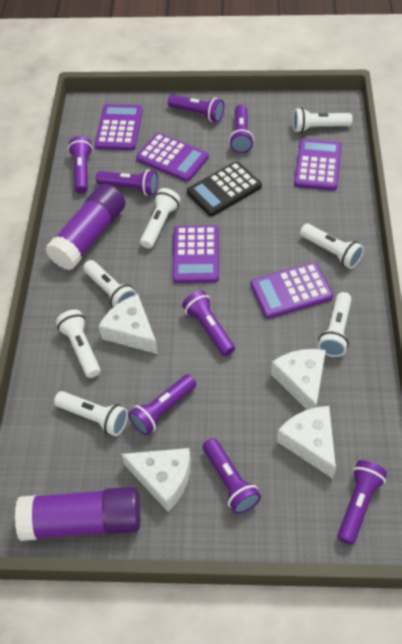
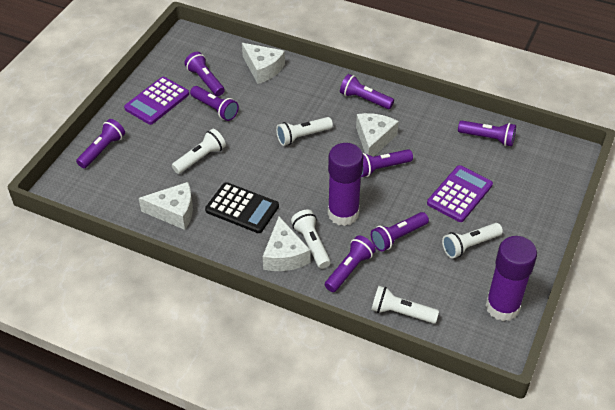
purple calculator: [95,104,143,150] [136,133,209,182] [172,225,219,283] [250,262,333,319] [294,139,342,191] = 5 -> [124,77,189,125] [427,165,493,222] = 2
white flashlight: [54,391,128,436] [56,309,101,378] [83,260,137,308] [140,188,181,248] [293,108,352,133] [300,224,364,269] [318,292,352,357] = 7 -> [172,129,226,174] [276,117,333,146] [291,210,331,269] [371,286,439,324] [442,223,503,258] = 5

